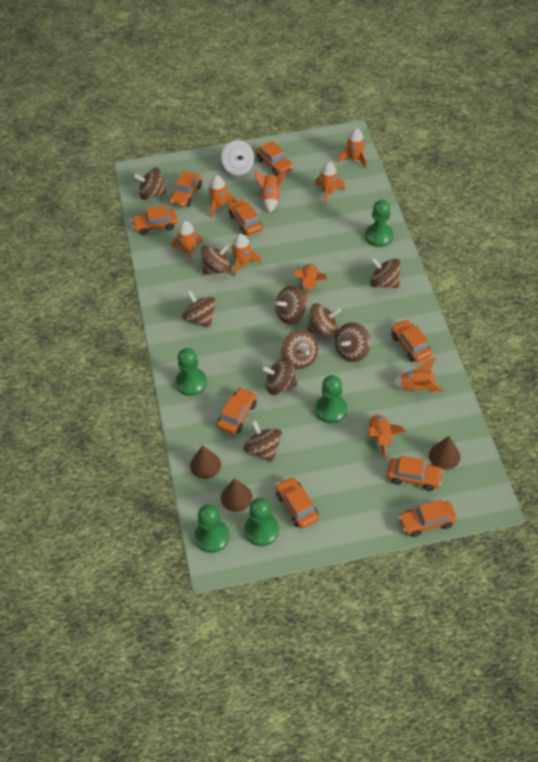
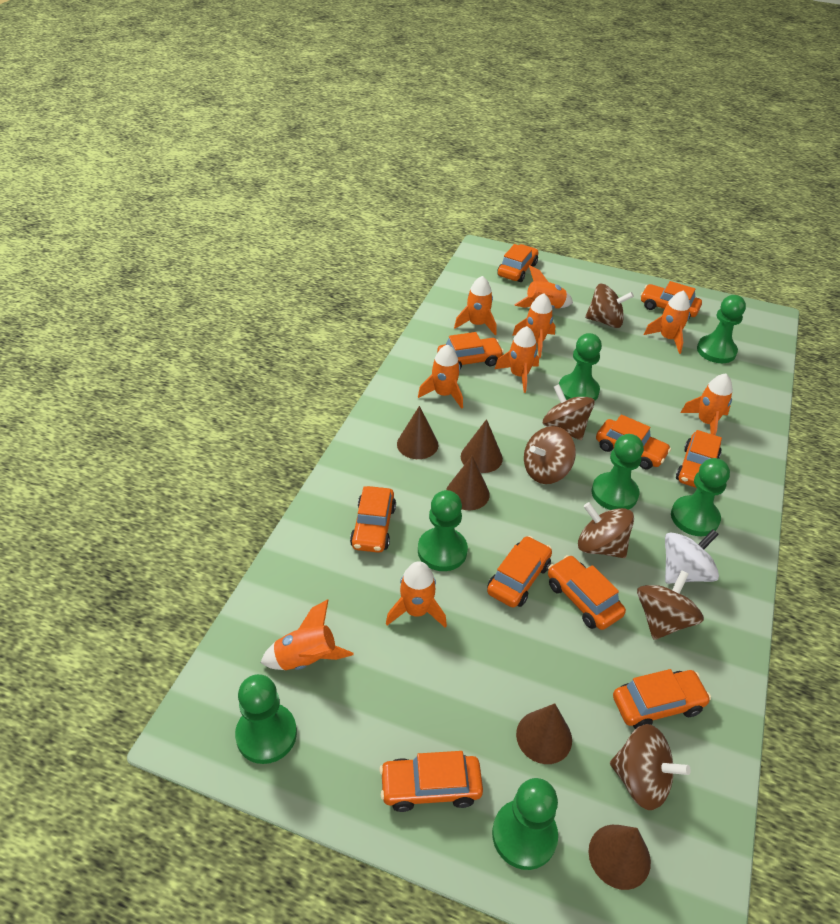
brown cone: [190,445,221,479] [221,478,252,512] [429,436,460,470] = 3 -> [397,406,438,459] [446,456,490,510] [461,419,503,473] [516,704,572,764] [588,825,651,890] = 5
brown spinning top: [134,168,167,200] [182,290,216,328] [201,243,231,275] [243,420,282,462] [262,357,297,395] [276,286,306,324] [281,330,318,369] [308,304,341,338] [335,322,371,362] [370,258,401,288] = 10 -> [524,426,576,484] [543,384,595,440] [578,502,634,558] [585,284,634,328] [610,724,691,810] [637,570,704,640] = 6
green pawn: [175,348,207,396] [195,504,229,553] [244,498,279,546] [315,375,347,424] [365,200,394,247] = 5 -> [235,674,297,764] [418,490,468,571] [492,778,558,870] [559,333,602,401] [592,434,644,510] [671,458,730,536] [697,295,746,363] = 7
orange car: [131,205,178,235] [170,171,202,207] [217,387,257,434] [228,199,263,236] [256,141,293,176] [276,477,319,529] [387,455,443,491] [391,319,432,363] [398,499,457,537] = 9 -> [350,486,396,553] [380,751,483,812] [437,332,504,369] [487,536,552,608] [497,244,538,282] [548,555,626,630] [596,414,671,469] [613,669,711,729] [640,281,702,318] [676,430,722,488] = 10

